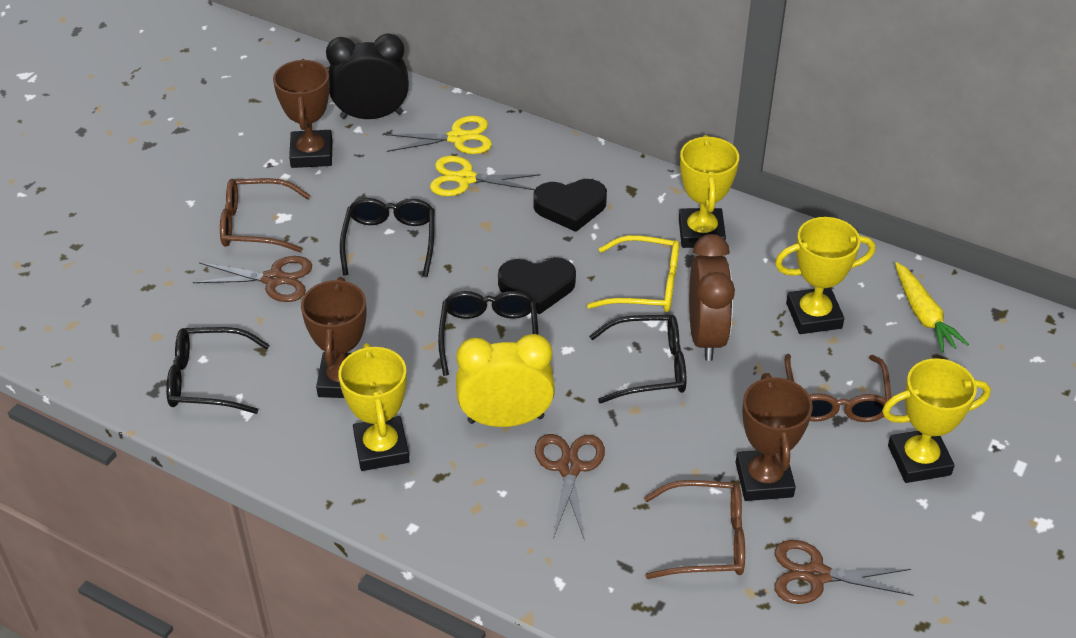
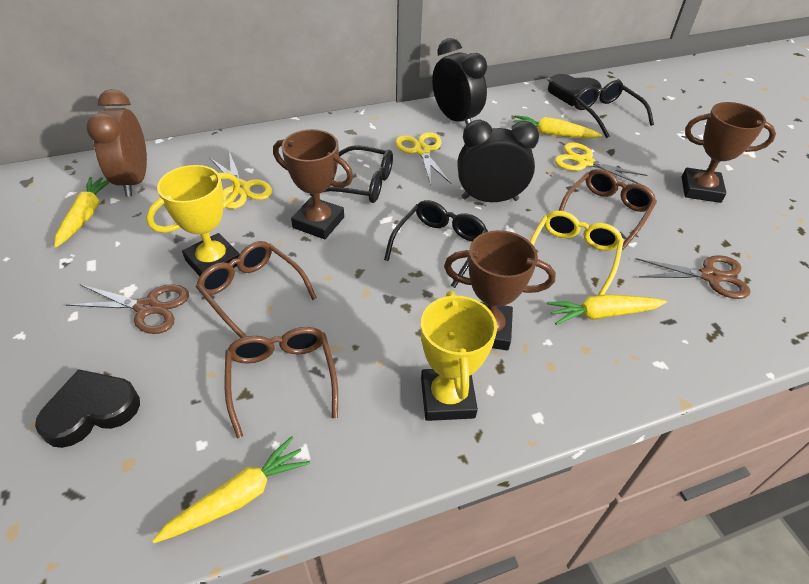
black clock: [326,34,409,119] = 1 -> [432,38,487,126] [458,120,539,202] = 2
black glasses: [166,327,270,414] [340,198,435,277] [438,291,538,376] [589,315,686,403] = 4 -> [310,145,393,203] [384,200,488,288] [574,80,654,138] = 3
brown scissors: [193,256,312,302] [535,434,605,541] [774,540,913,604] = 3 -> [66,284,189,334] [635,255,751,299] = 2
yellow carrot: [895,262,969,352] = 1 -> [54,177,110,248] [152,436,310,543] [512,115,602,138] [547,295,667,325] = 4
yellow clock: [456,334,555,427] = 1 -> none = 0
yellow scissors: [385,116,492,154] [430,156,541,196] = 2 -> [209,152,272,209] [395,132,451,185] [554,143,648,184] = 3
yellow trophy: [338,343,409,471] [679,135,739,248] [775,217,875,334] [882,358,991,483] = 4 -> [146,165,240,276] [421,291,497,421] = 2

